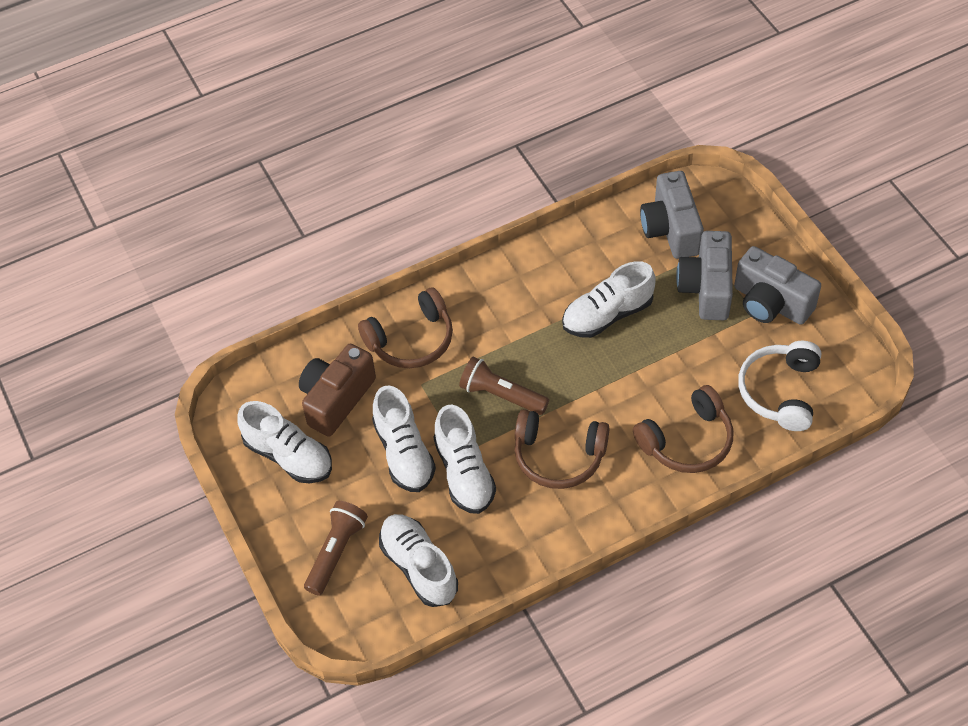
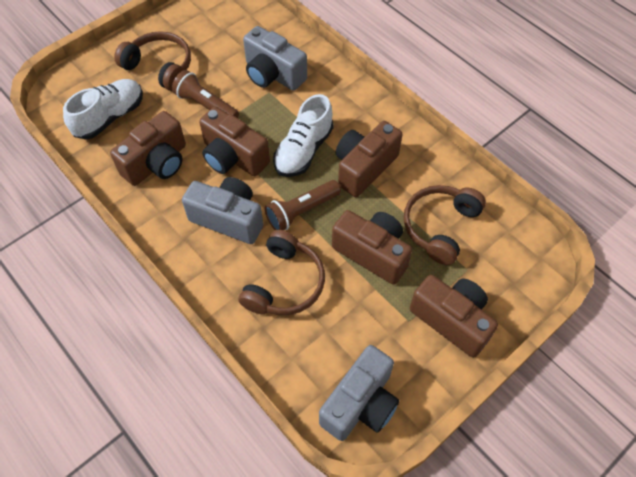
brown camera: [299,344,376,437] = 1 -> [110,111,186,186] [199,107,270,176] [332,210,412,285] [336,121,402,197] [410,275,498,358] = 5
white headphones: [738,341,821,431] = 1 -> none = 0
white shoe: [237,401,332,483] [372,385,436,492] [379,514,458,607] [434,405,496,514] [562,261,656,338] = 5 -> [63,79,143,139] [273,94,333,177] = 2

